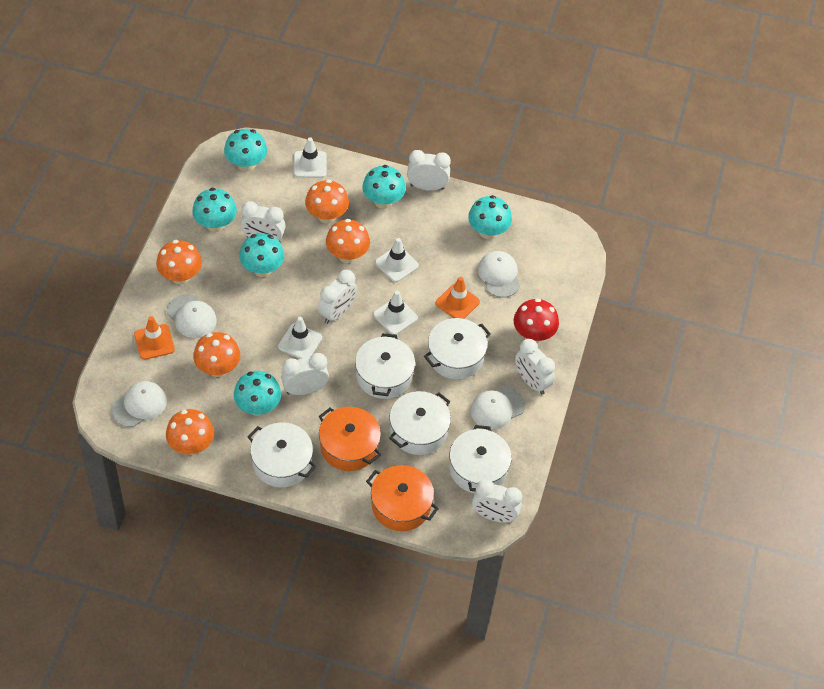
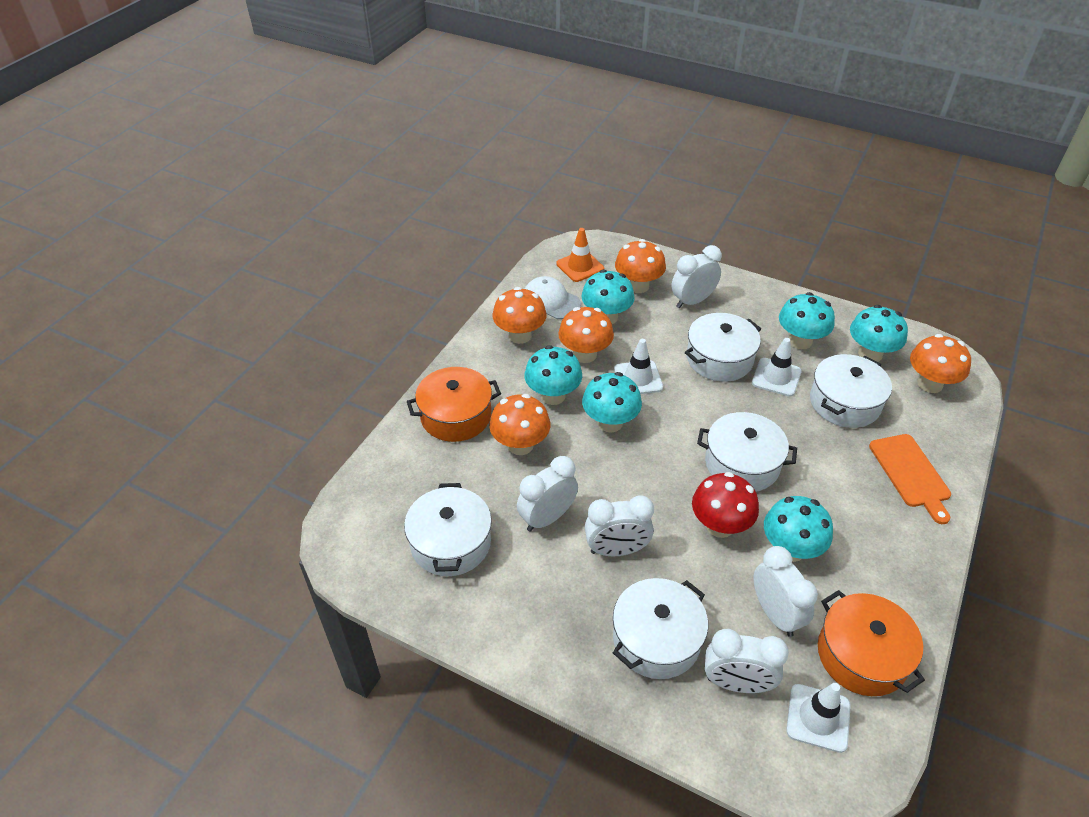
orange cutting board: none = 0 -> [869,434,951,524] = 1
orange traffic cone: [134,316,175,360] [435,277,480,319] = 2 -> [556,228,604,282] = 1
white cap: [111,381,167,427] [167,294,217,338] [471,387,525,430] [478,251,520,298] = 4 -> [525,276,581,319] = 1
white clock: [240,201,285,243] [281,353,329,395] [318,270,357,324] [407,150,451,191] [472,479,522,523] [515,339,555,394] = 6 -> [517,456,578,532] [585,496,654,556] [672,245,722,308] [705,629,789,693] [754,546,818,637] = 5
white traffic cone: [278,317,322,359] [294,137,327,178] [373,291,418,335] [375,238,419,282] = 4 -> [614,339,663,394] [752,338,802,397] [786,683,851,753] = 3

